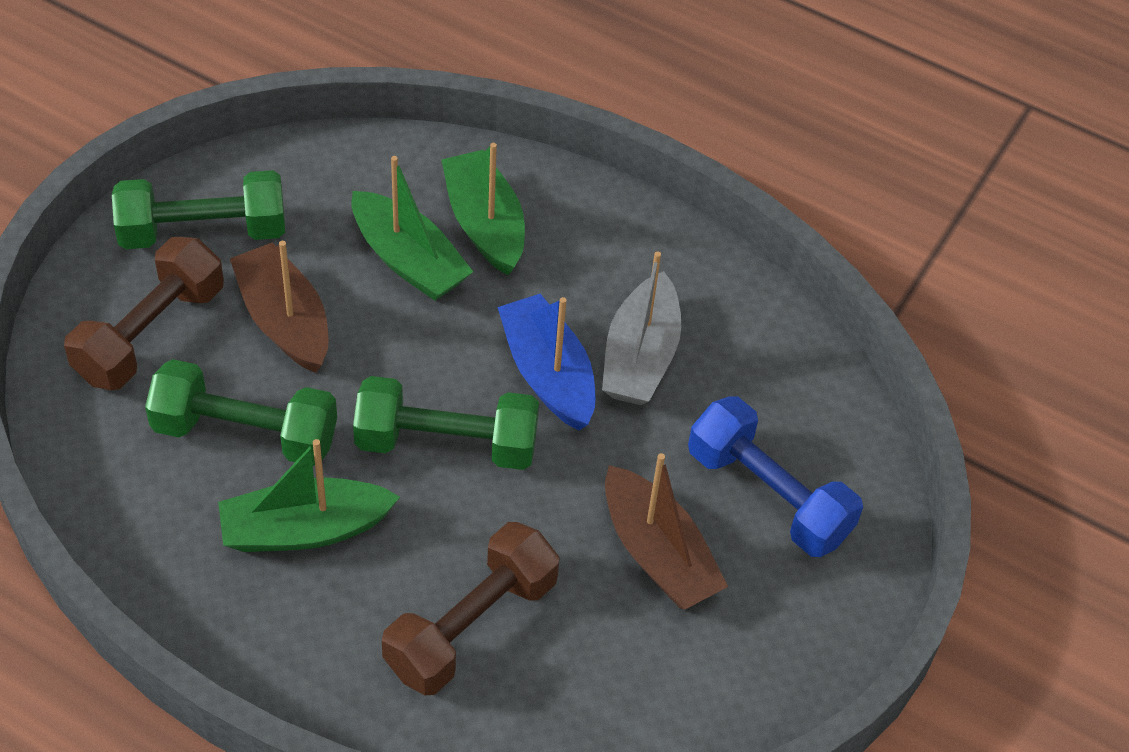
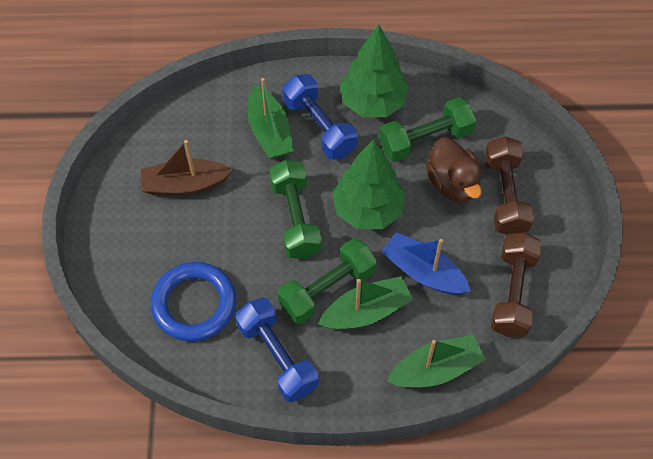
blue dumbbell: [688,396,863,557] = 1 -> [235,297,319,402] [283,74,358,160] = 2
blue ring: none = 0 -> [151,262,236,342] = 1
brown boat: [230,241,329,373] [605,453,728,609] = 2 -> [141,140,233,195] = 1
brown duck: none = 0 -> [426,137,482,203] = 1
green tree: none = 0 -> [332,139,406,229] [340,24,409,117] = 2
grey boat: [602,251,681,405] = 1 -> none = 0

